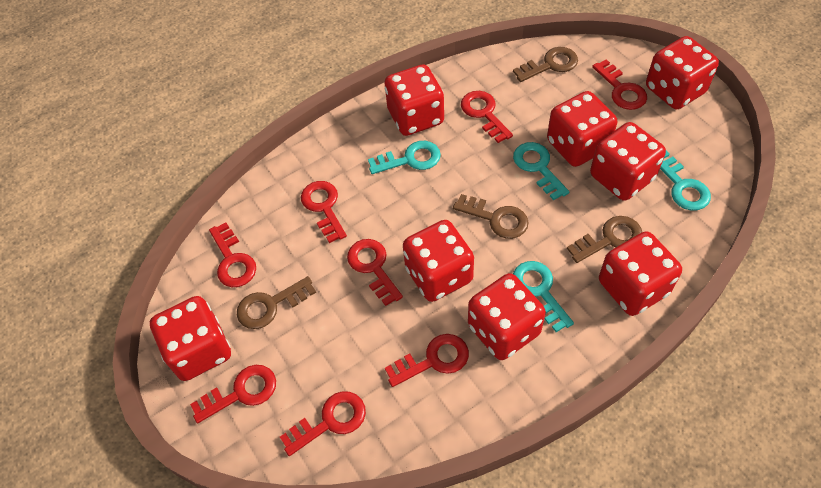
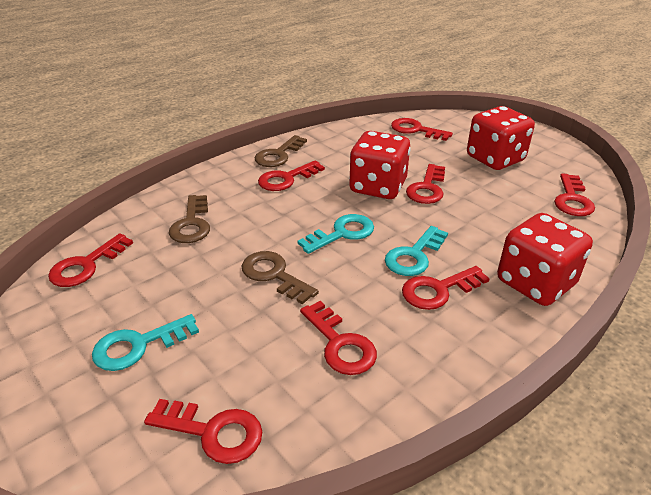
brown key: [237,276,316,329] [453,194,529,239] [513,47,578,82] [567,216,642,263] = 4 -> [169,195,210,243] [242,251,319,304] [255,135,307,167] = 3
red dice: [150,296,231,381] [384,64,444,136] [403,220,474,302] [468,273,546,360] [547,91,617,167] [590,122,666,201] [599,231,682,316] [646,36,719,109] = 8 -> [349,131,411,199] [467,106,535,170] [497,213,593,306] = 3
turquoise key: [368,141,441,174] [513,142,569,200] [513,261,574,332] [660,151,711,211] = 4 -> [92,314,199,371] [297,214,374,254] [385,226,448,276] = 3

